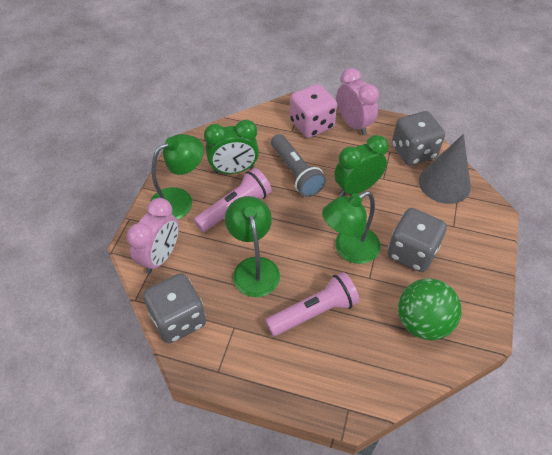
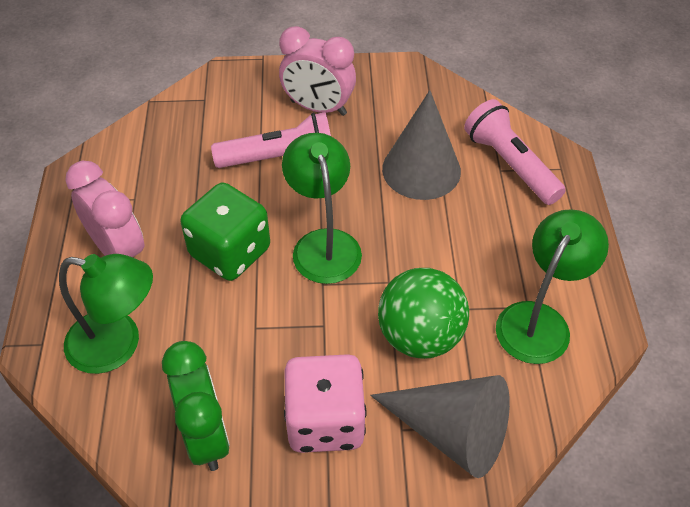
green clock: [204,120,259,174] [334,135,388,197] = 2 -> [162,341,230,471] = 1
green dice: none = 0 -> [180,182,270,281] = 1
grey cone: [419,134,471,204] = 1 -> [370,375,510,478] [382,90,461,200] = 2
grey dice: [143,273,206,343] [387,208,447,272] [392,111,445,166] = 3 -> none = 0
grey flashlight: [271,134,326,197] = 1 -> none = 0

